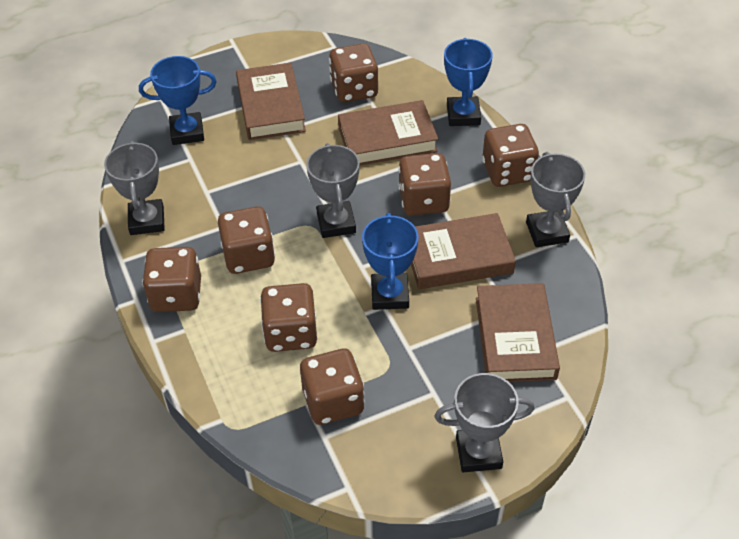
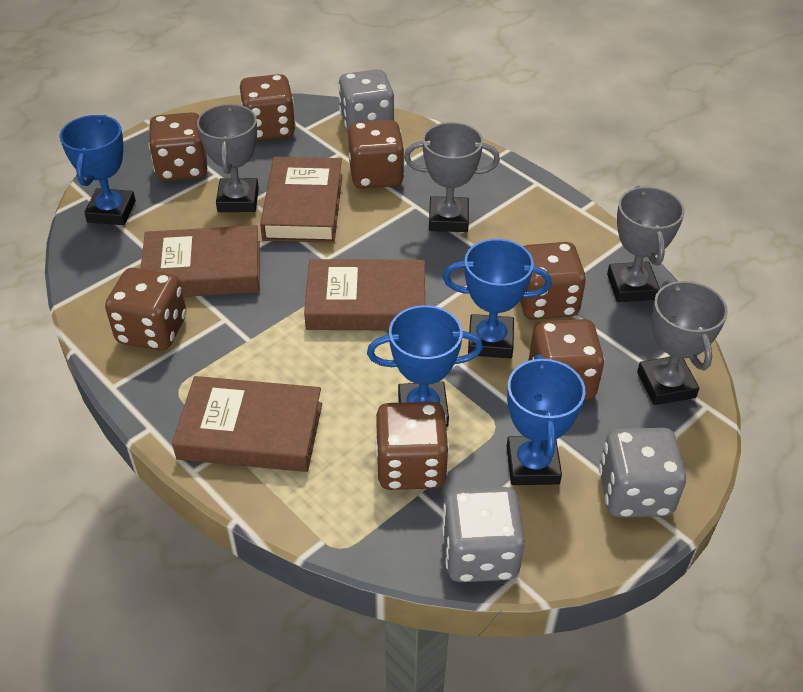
blue trophy: [139,56,217,145] [362,213,419,310] [444,38,492,126] = 3 -> [60,115,136,225] [367,305,483,427] [443,239,552,358] [507,355,585,485] = 4
grey dice: none = 0 -> [338,69,394,131] [442,487,525,582] [599,428,686,518] = 3

